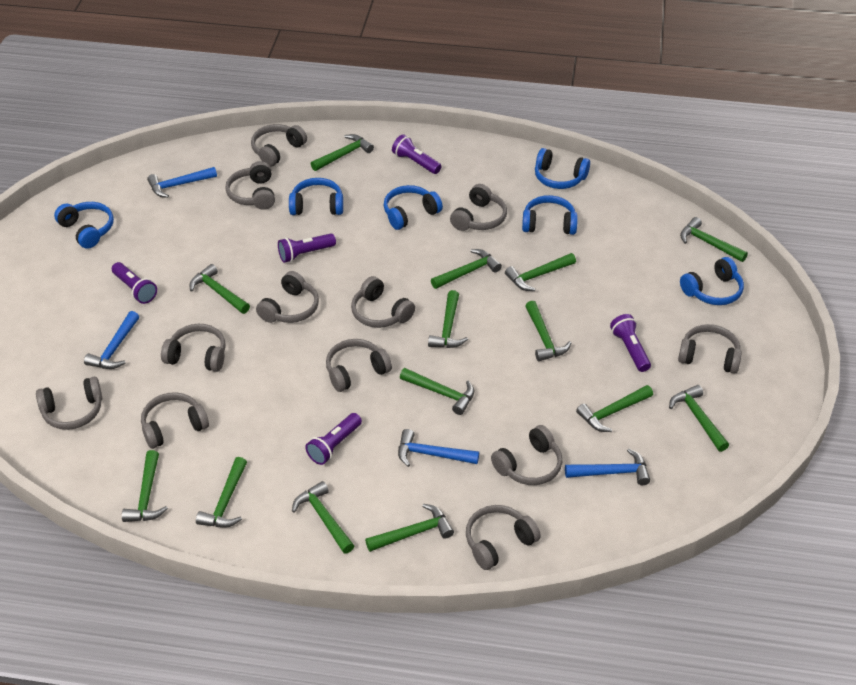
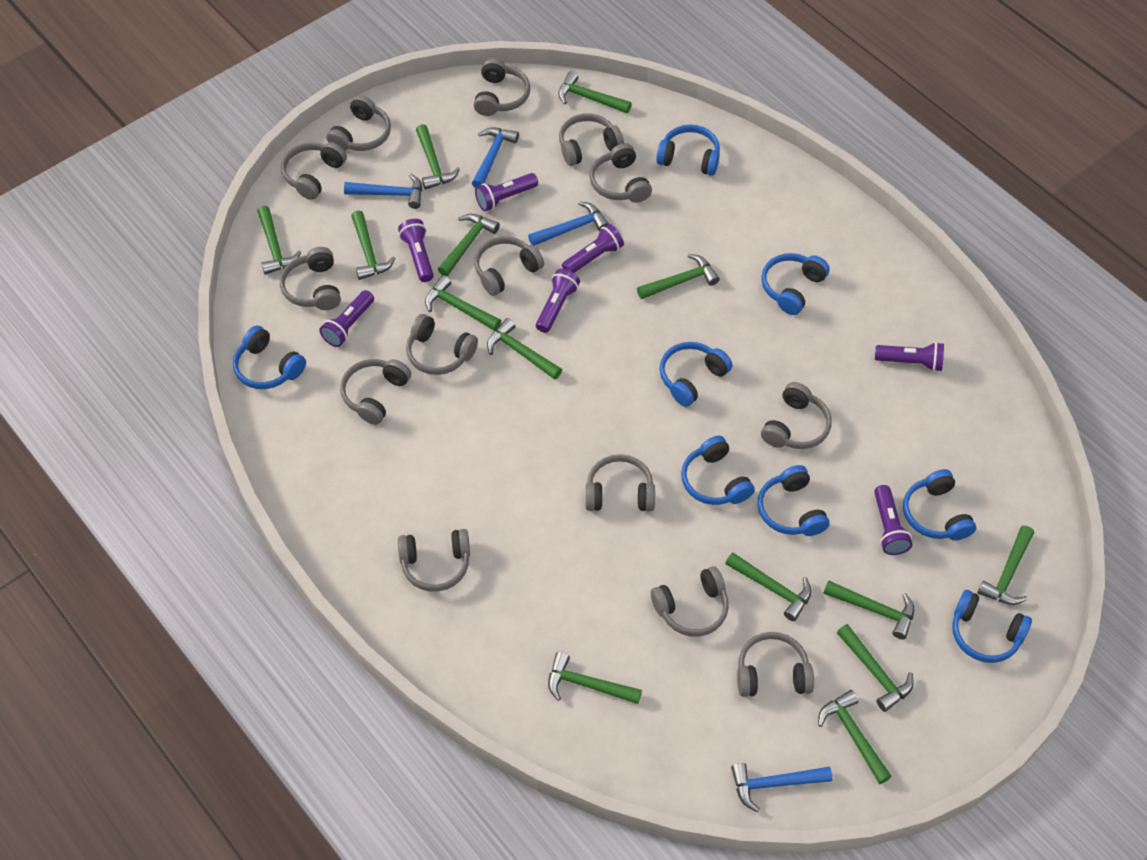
blue headphones: [54,202,114,249] [289,178,343,215] [384,185,443,230] [522,195,578,235] [535,148,590,189] [680,257,744,305] = 6 -> [233,325,306,389] [656,124,720,176] [660,342,732,407] [681,436,755,505] [758,465,829,536] [761,253,830,315] [903,469,976,541] [952,590,1032,663] = 8
grey headphones: [36,377,102,430] [141,392,209,449] [161,324,226,372] [225,161,275,210] [251,124,307,167] [256,271,319,323] [326,339,392,392] [351,276,415,328] [450,184,507,231] [466,505,541,570] [491,425,562,485] [678,324,742,374] = 12 -> [280,247,341,310] [281,142,347,200] [327,95,391,151] [340,359,411,425] [398,529,470,592] [406,314,478,375] [474,58,530,116] [474,236,544,296] [559,113,624,166] [586,454,655,511] [590,143,652,203] [651,566,729,636] [737,632,814,697] [761,382,832,449] = 14
purple flashlight: [112,262,157,304] [278,233,336,263] [305,413,362,465] [392,134,442,174] [610,314,651,372] = 5 -> [319,290,374,347] [398,219,434,282] [475,173,538,211] [536,269,580,333] [562,224,624,273] [874,485,912,555] [875,342,944,372] = 7

